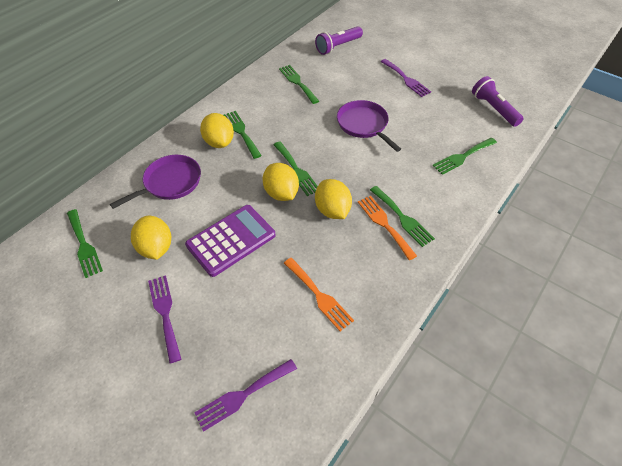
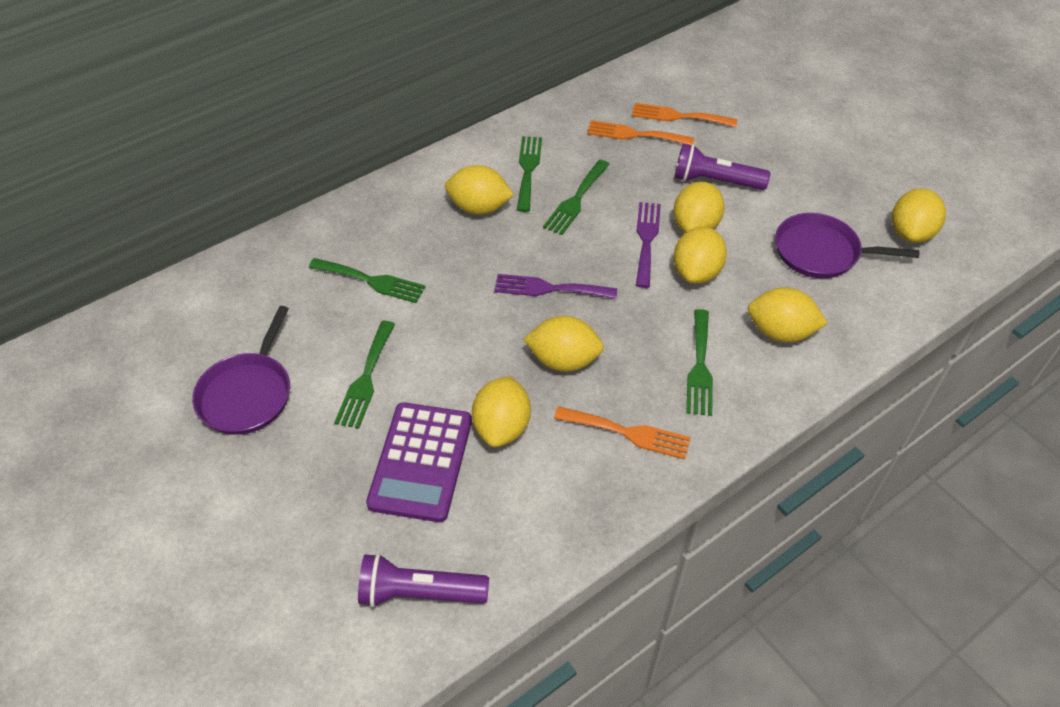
green fork: [67,209,103,278] [224,111,262,159] [273,142,318,196] [279,65,319,104] [370,186,435,247] [433,138,497,175] = 6 -> [309,258,426,303] [334,321,395,429] [517,136,542,212] [543,160,610,235] [687,309,713,416] = 5
orange fork: [284,258,354,331] [358,196,417,260] = 2 -> [554,406,691,460] [587,120,694,145] [632,103,737,127] = 3
purple fork: [148,275,181,363] [194,359,297,432] [381,59,431,97] = 3 -> [494,274,617,299] [636,202,661,288] = 2
yellow lemon: [131,216,171,260] [200,113,234,148] [262,163,299,201] [315,179,352,219] = 4 -> [445,165,514,215] [472,376,531,447] [523,316,604,372] [673,182,725,233] [674,227,727,283] [748,287,828,342] [892,188,946,243] = 7

